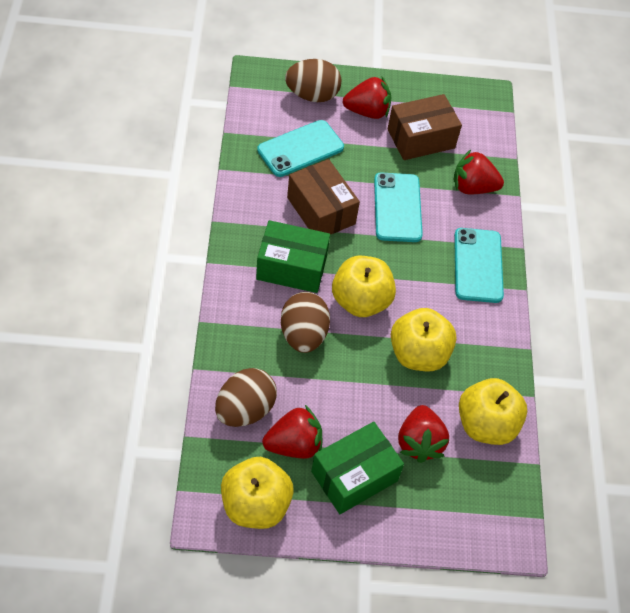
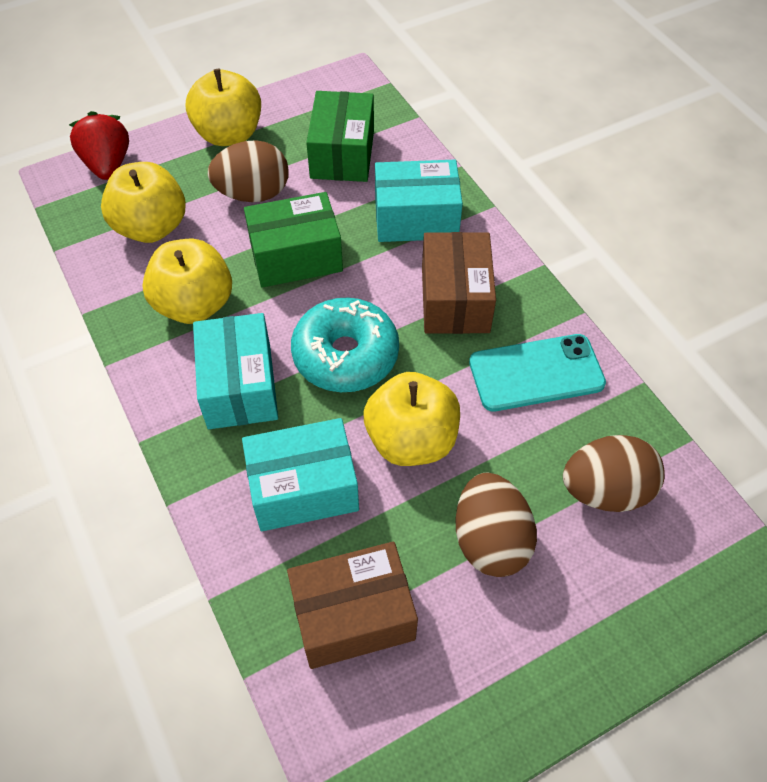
red strawberry: [262,405,322,459] [342,77,392,119] [398,405,449,463] [454,150,504,194] = 4 -> [69,111,129,180] = 1
turquoise box: none = 0 -> [193,313,278,429] [242,418,359,531] [375,160,463,242] = 3
turquoise donut: none = 0 -> [291,297,399,392] = 1
turquoise phone: [257,120,344,177] [374,173,423,242] [454,228,504,303] = 3 -> [469,334,606,411] = 1

